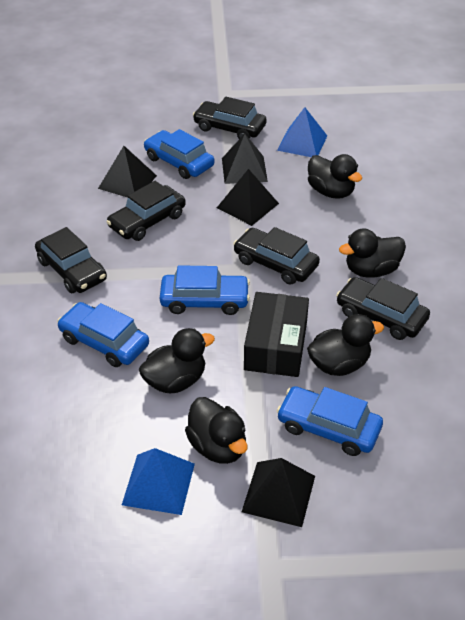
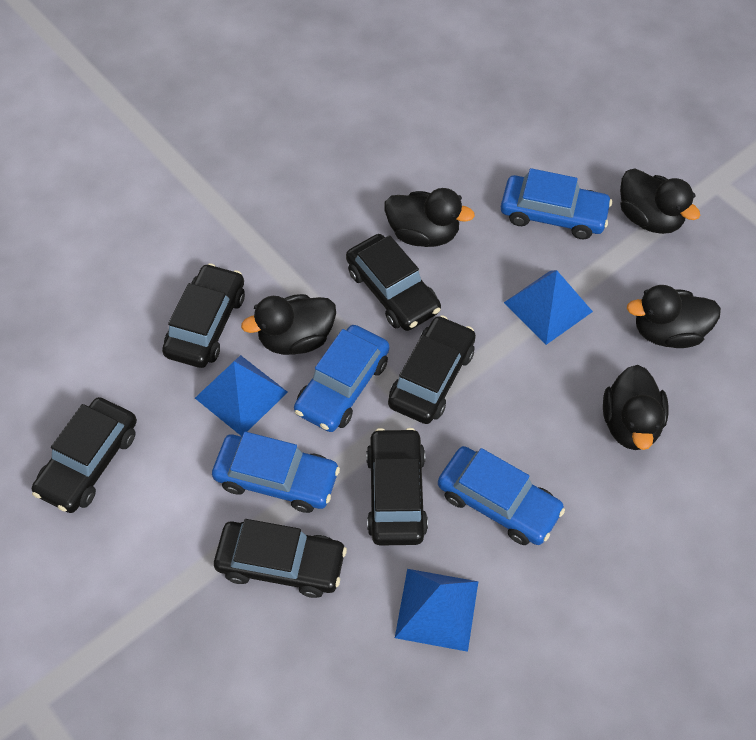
black box: [244,292,309,377] = 1 -> none = 0
black car: [35,227,107,293] [107,181,186,241] [193,97,267,139] [233,227,320,285] [336,277,430,340] = 5 -> [32,397,137,513] [162,263,245,368] [214,519,347,598] [346,234,441,331] [366,428,428,546] [388,315,476,424] = 6
black pyramid: [98,146,157,198] [217,169,279,226] [222,134,268,184] [242,458,315,527] = 4 -> none = 0
blue pyramid: [122,448,195,515] [277,107,327,157] = 2 -> [195,355,288,436] [395,569,478,652] [504,270,593,345] = 3

